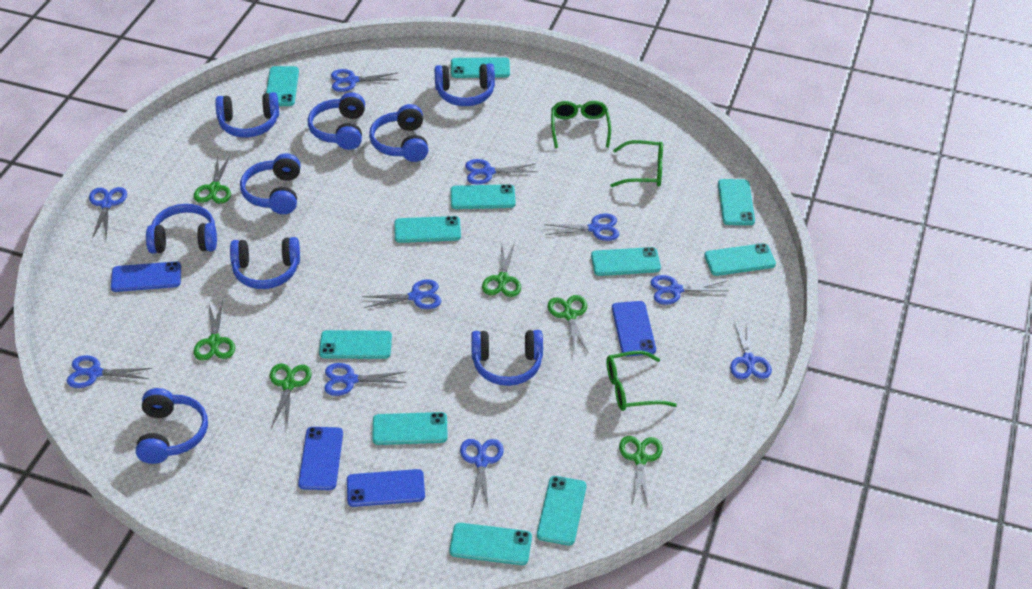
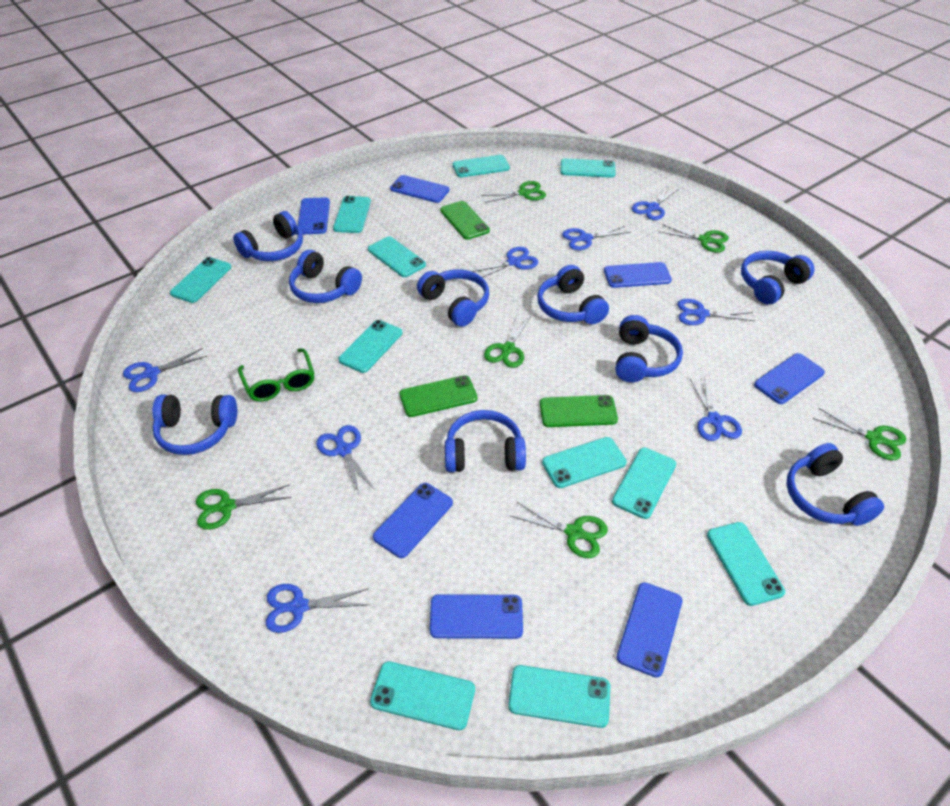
blue phone: [111,262,181,292] [298,427,343,490] [347,469,425,507] [612,301,656,356] = 4 -> [298,197,330,235] [373,483,453,558] [390,175,450,203] [430,594,523,639] [604,262,672,288] [616,582,682,678] [754,353,825,404] = 7
blue scissors: [67,355,152,388] [89,187,127,238] [324,363,406,396] [331,69,399,92] [362,279,442,309] [460,439,504,508] [465,159,538,185] [544,214,619,241] [651,275,729,305] [730,321,772,379] = 10 -> [123,348,207,392] [266,584,369,633] [317,425,375,494] [471,247,539,278] [562,226,630,250] [632,186,680,220] [677,299,754,325] [690,376,742,441] = 8
green glasses: [551,101,611,148] [607,350,677,411] [610,140,663,187] = 3 -> [238,348,315,402] = 1
green phone: none = 0 -> [400,375,477,417] [440,201,490,240] [540,395,618,427] = 3

